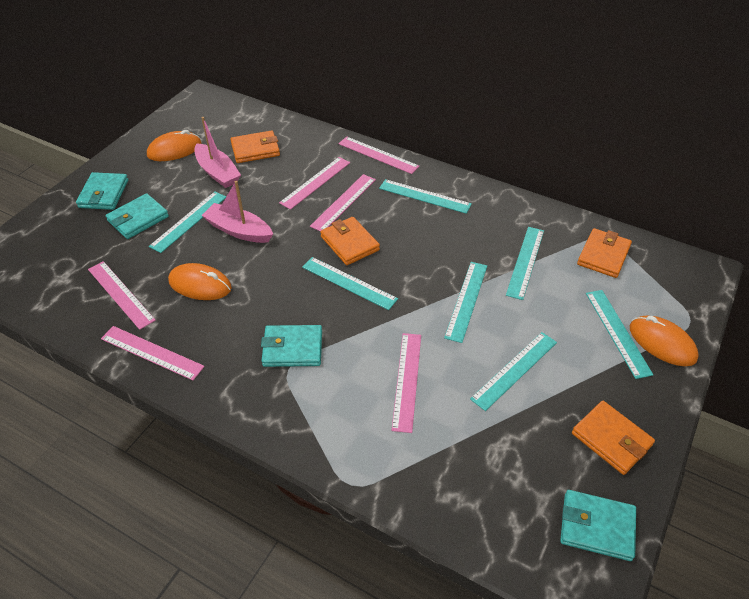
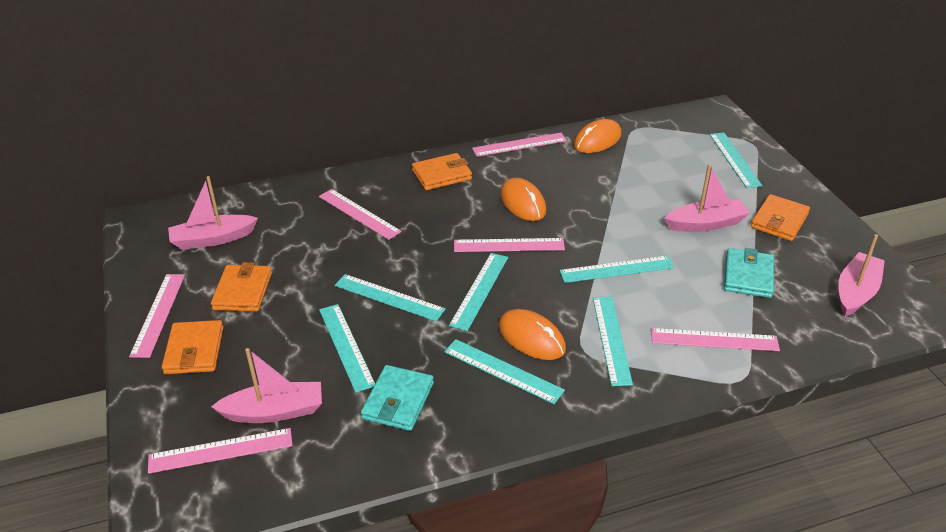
pink boat: [194,117,241,188] [202,181,273,243] = 2 -> [168,176,258,250] [211,348,322,423] [664,164,750,232] [838,234,885,317] = 4
turquoise wallet: [76,172,128,210] [106,193,169,239] [261,325,322,367] [560,490,636,561] = 4 -> [361,365,434,431] [724,248,774,298] = 2

